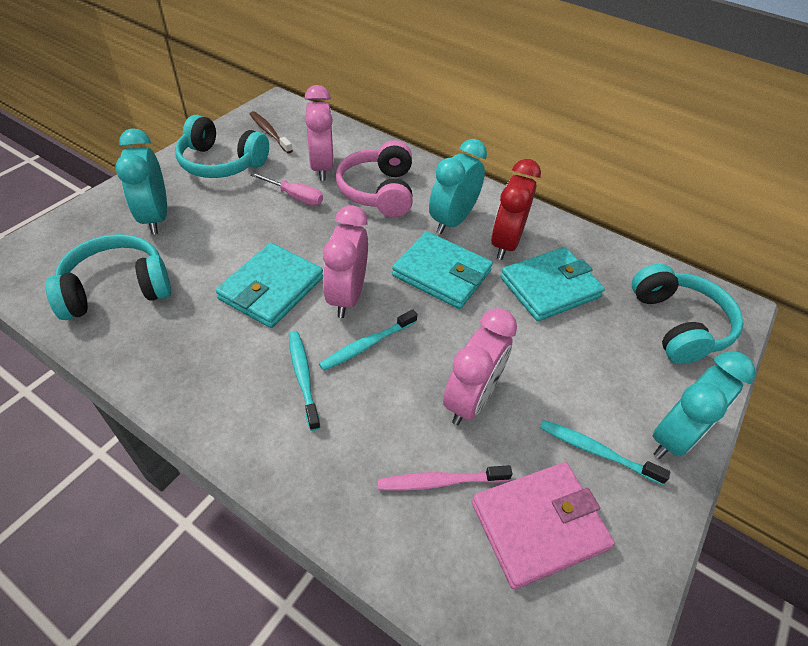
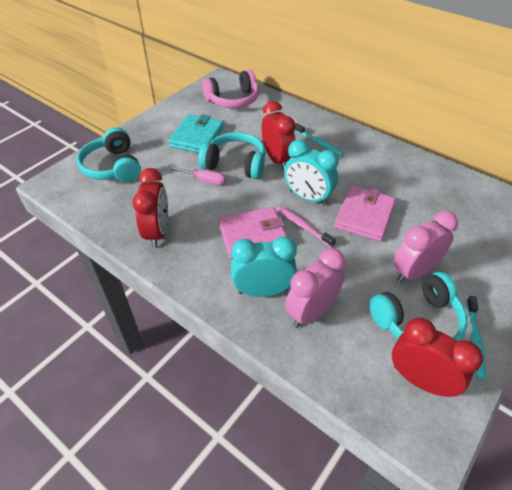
brown toothbrush: [250,111,293,154] = 1 -> none = 0
pink clock: [304,85,334,181] [323,205,368,318] [443,308,517,425] = 3 -> [285,248,345,328] [394,211,458,283] = 2
pink wallet: [472,462,615,589] = 1 -> [218,207,287,259] [334,186,396,242] = 2
red clock: [491,159,541,260] = 1 -> [133,168,168,248] [261,101,296,170] [392,318,483,397] = 3
turquoise clock: [115,128,167,234] [429,139,487,234] [653,351,755,459] = 3 -> [231,236,297,297] [284,140,339,205] = 2
turquoise toothbrush: [289,331,320,431] [319,309,418,371] [540,420,670,485] = 3 -> [295,123,344,157] [467,296,486,380] = 2
turquoise wallet: [216,243,323,328] [392,231,493,309] [500,247,605,321] = 3 -> [168,114,224,153] = 1

